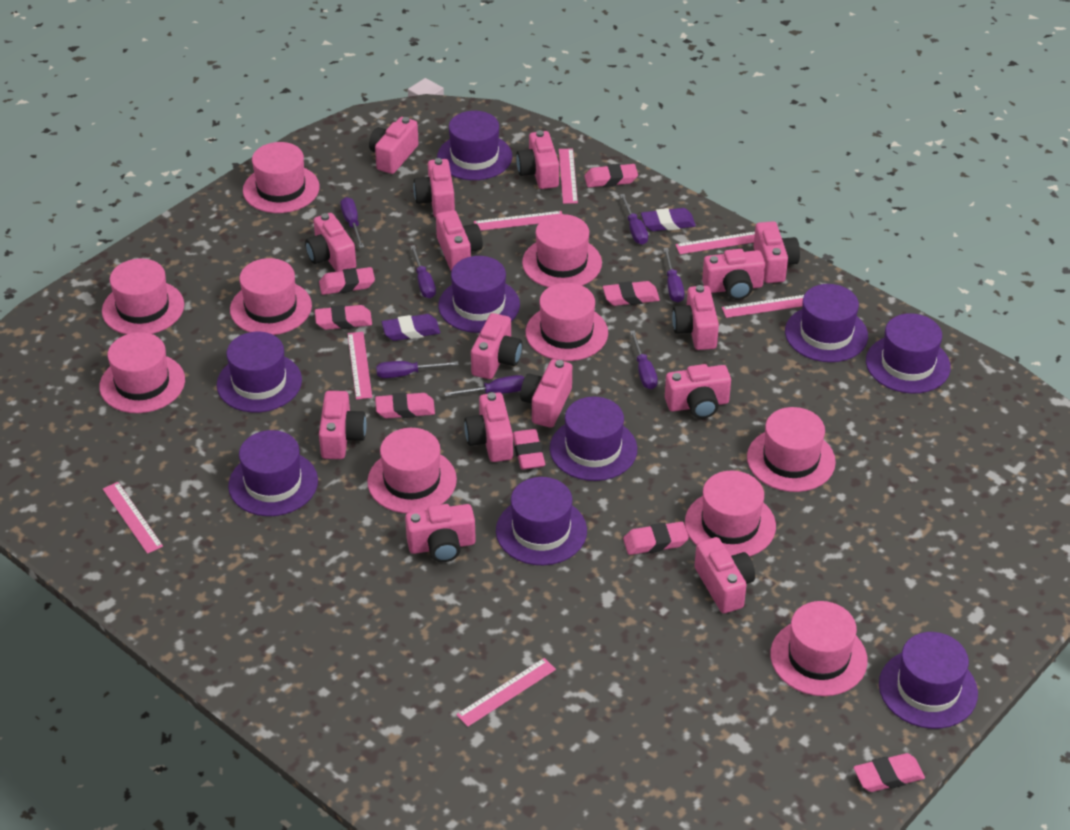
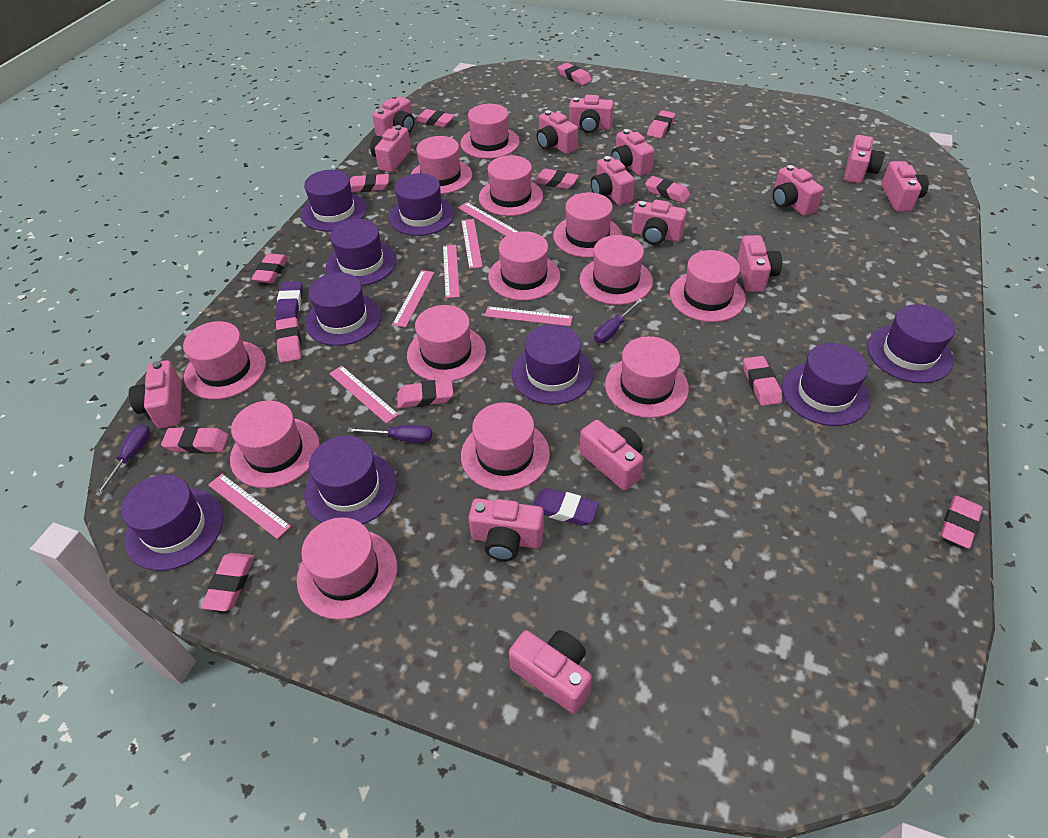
pink eraser: [315,305,372,330] [319,267,375,295] [375,393,435,418] [513,429,545,470] [584,164,638,187] [603,281,660,306] [623,522,689,555] [853,753,925,792] = 8 -> [161,426,229,453] [201,553,255,611] [251,253,288,283] [275,317,301,363] [350,174,389,192] [397,380,453,408] [415,109,455,127] [534,169,579,189] [558,63,592,85] [645,176,690,203] [647,110,676,138] [743,356,782,406] [940,496,983,549] = 13
pink hat: [99,332,185,413] [102,259,184,335] [230,258,312,335] [243,142,320,213] [367,428,457,513] [522,214,602,288] [525,283,608,361] [685,470,776,557] [747,407,836,492] [770,601,868,696] = 10 -> [183,321,266,400] [230,400,320,488] [297,517,397,620] [407,305,486,381] [411,136,472,194] [460,104,520,159] [461,402,550,491] [479,155,543,216] [488,231,560,301] [553,192,622,258] [580,235,653,305] [605,336,689,418] [670,250,746,322] = 13
purple screwdriver: [340,197,364,248] [376,361,459,378] [410,245,436,298] [444,375,525,396] [620,194,648,245] [630,330,658,389] [663,248,684,302] = 7 -> [95,424,151,496] [347,425,432,443] [594,298,643,343] = 3

